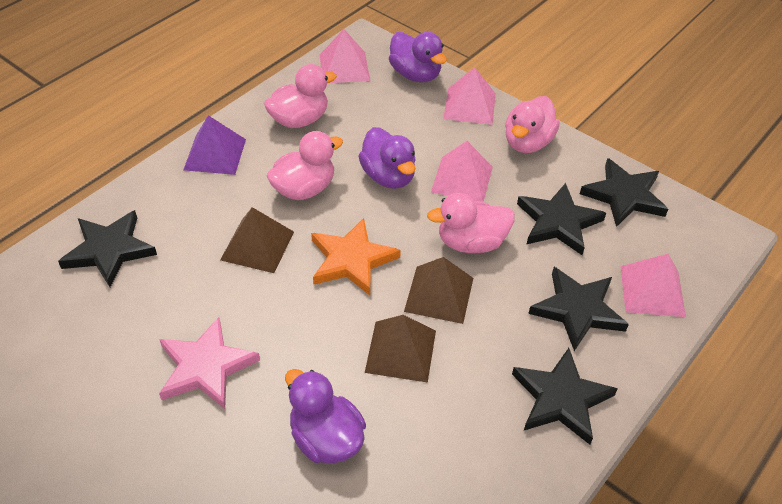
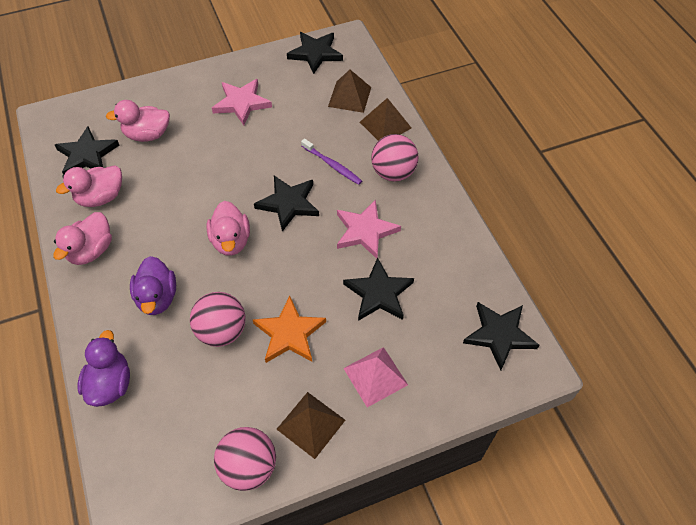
pink ball: none = 0 -> [190,292,246,347] [214,427,276,491] [371,134,418,182] = 3
pink pyramid: [320,29,370,83] [431,141,493,202] [443,67,496,125] [620,254,686,317] = 4 -> [343,347,408,407] = 1
pink star: [159,317,260,409] = 1 -> [212,79,272,126] [337,199,401,259] = 2
purple duck: [285,369,366,463] [358,127,416,189] [389,32,447,82] = 3 -> [77,330,130,407] [130,256,176,315] = 2
purple pyramid: [183,115,246,175] = 1 -> none = 0
purple toothbrush: none = 0 -> [301,138,362,185] = 1

